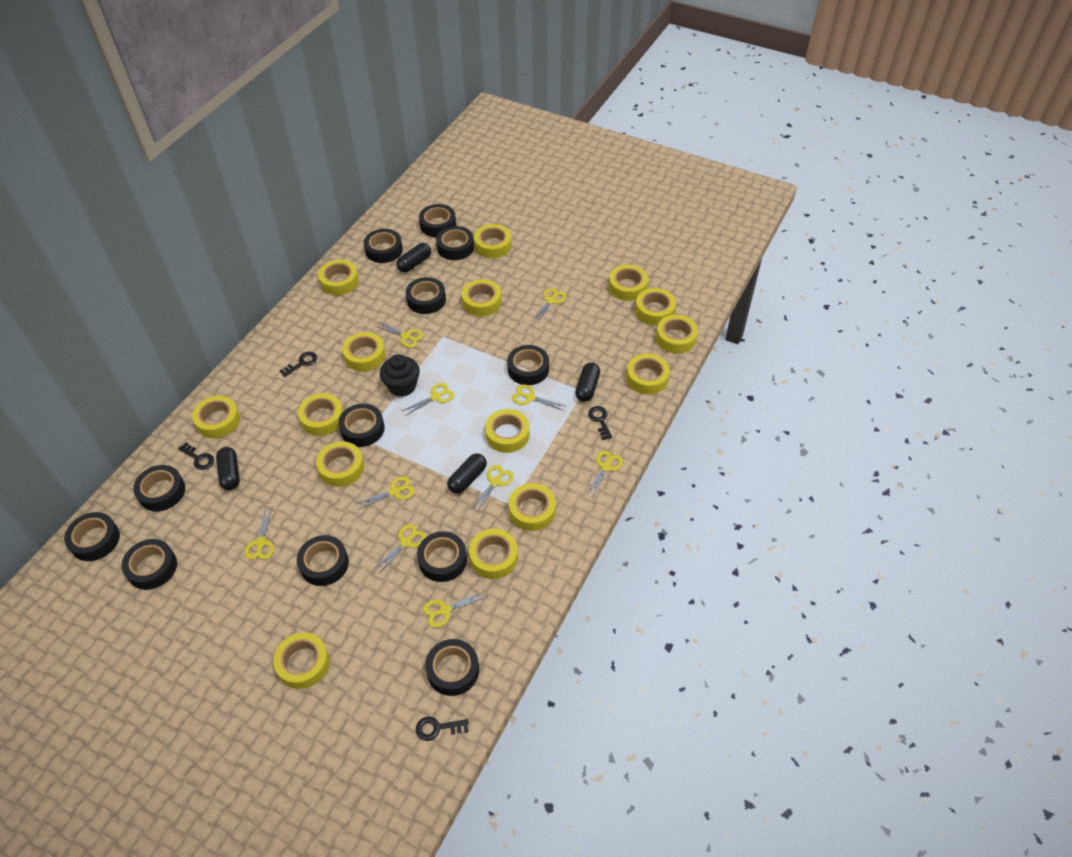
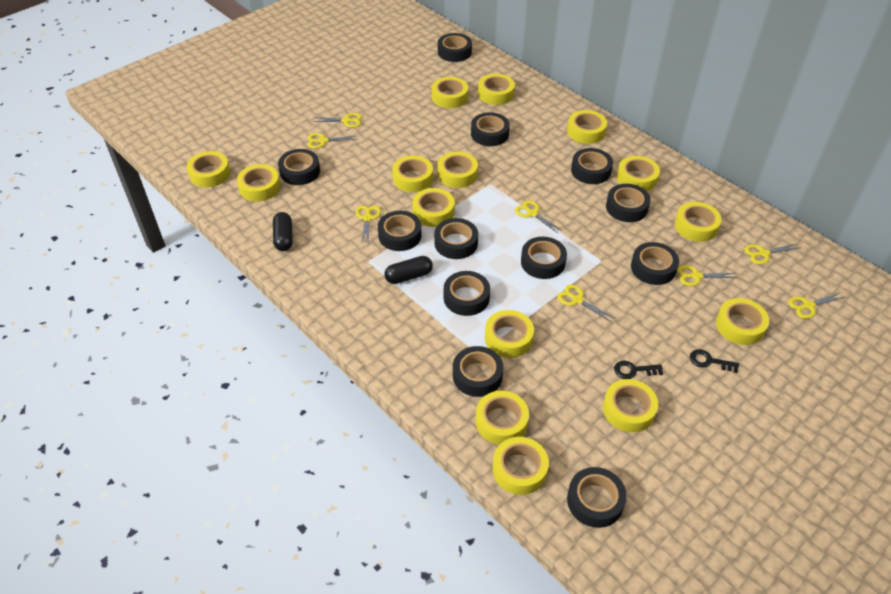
black capsule: [216,447,240,490] [397,243,431,273] [447,453,487,494] [575,362,600,402] = 4 -> [273,212,293,251] [384,256,433,284] = 2
black cupcake: [380,354,420,397] = 1 -> none = 0
black key: [178,442,214,470] [280,352,317,377] [416,717,469,741] [588,406,613,440] = 4 -> [614,361,663,379] [690,349,739,373] = 2
yellow scissors: [245,507,274,560] [355,476,415,510] [373,524,426,573] [376,321,423,348] [402,383,454,416] [423,591,488,628] [470,465,514,512] [512,385,565,411] [532,288,566,323] [586,450,623,498] = 10 -> [308,133,355,149] [313,113,362,128] [356,206,381,244] [515,200,563,234] [557,285,614,322] [677,265,737,286] [744,243,801,264] [788,292,845,319] = 8

